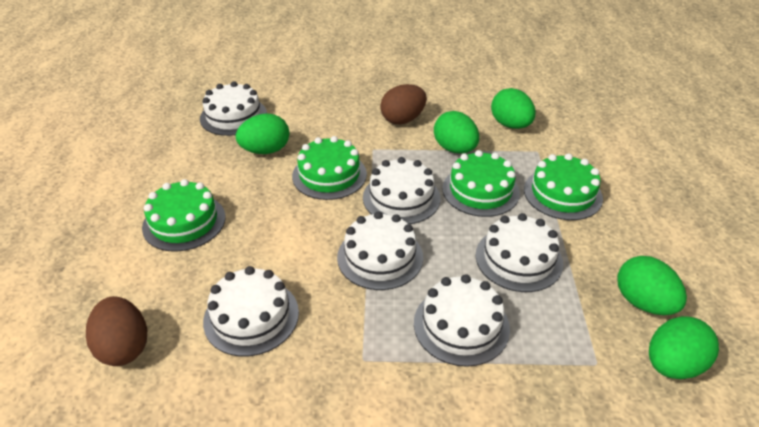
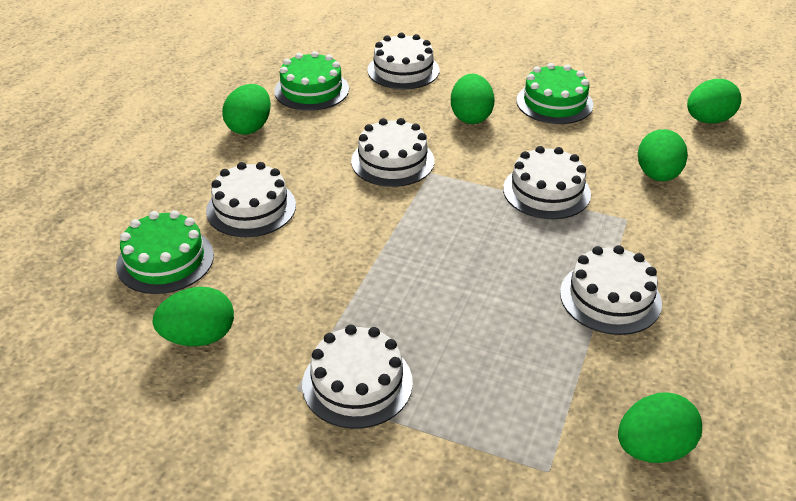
brown egg: [86,296,147,366] [380,84,427,125] = 2 -> none = 0
green cake: [142,179,226,252] [292,136,367,200] [442,150,520,217] [524,153,603,220] = 4 -> [116,210,214,294] [274,51,349,111] [516,63,593,124] = 3
green egg: [236,113,289,154] [434,111,479,154] [491,88,536,129] [617,256,687,315] [649,316,719,379] = 5 -> [152,287,234,346] [222,84,271,135] [451,74,495,124] [618,392,702,463] [638,129,688,181] [687,79,741,124] = 6

